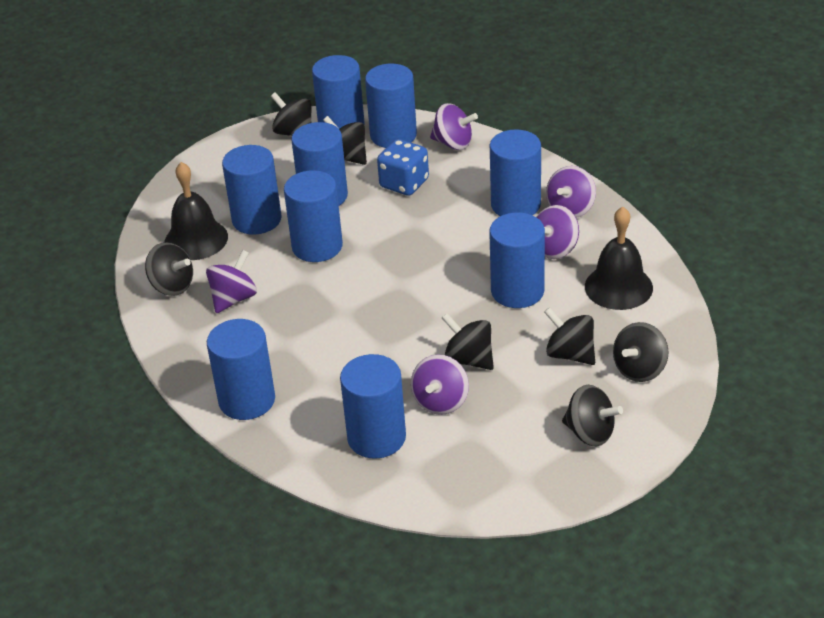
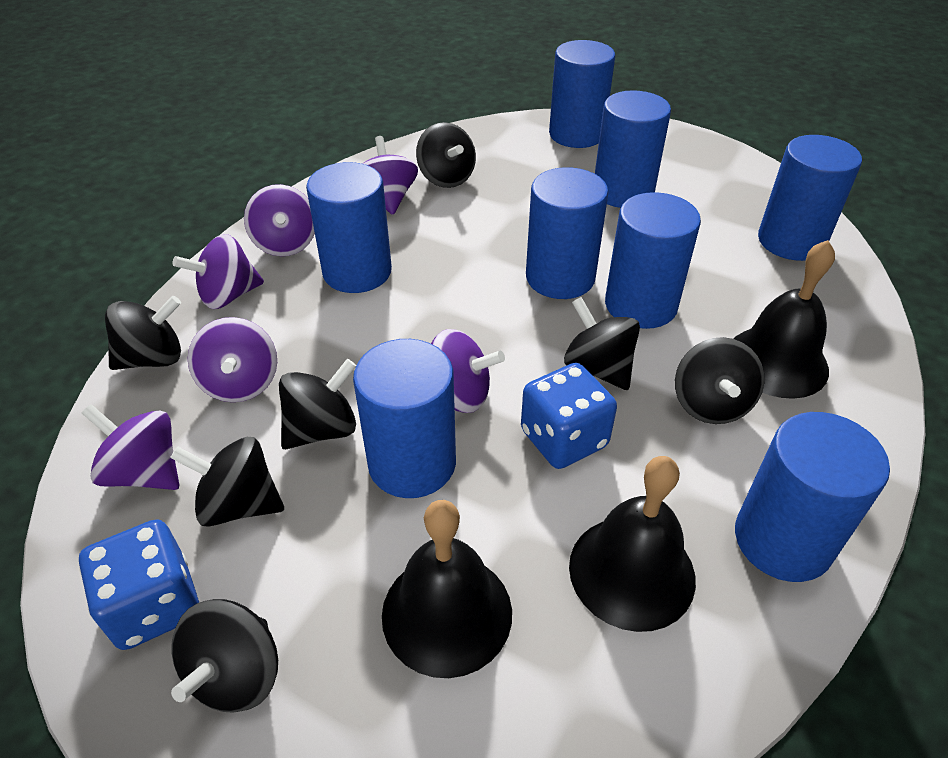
black bell: [164,162,228,260] [585,207,653,310] = 2 -> [382,500,512,678] [569,456,696,632] [734,240,835,399] = 3
blue cylinder: [207,319,275,420] [222,145,282,235] [284,170,343,262] [291,122,348,206] [312,55,365,129] [340,354,406,459] [365,64,417,148] [489,213,545,308] [490,130,541,216] = 9 -> [306,162,392,293] [353,339,456,498] [526,167,608,299] [549,40,615,148] [595,90,671,208] [605,192,701,329] [735,412,890,582] [758,135,862,261] = 8
blue dice: [377,139,429,196] = 1 -> [79,519,199,650] [521,363,617,469] = 2
purple spinning top: [206,250,257,313] [411,355,469,415] [430,103,478,150] [537,205,579,259] [546,166,596,218] = 5 -> [82,404,179,490] [173,234,264,309] [188,317,277,402] [244,184,315,256] [362,136,418,215] [431,329,505,413] = 6

